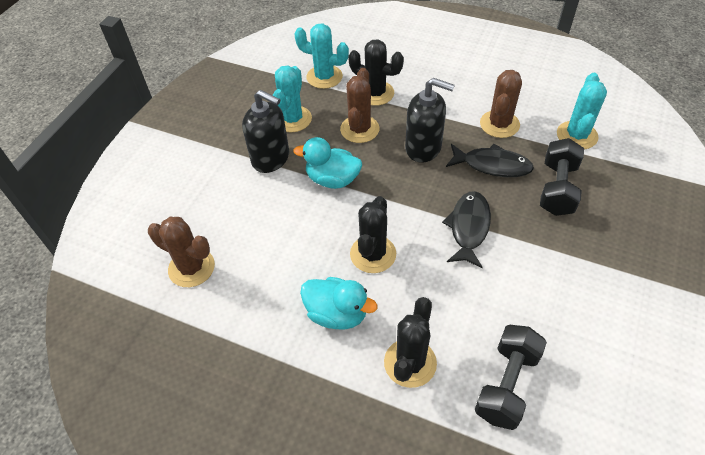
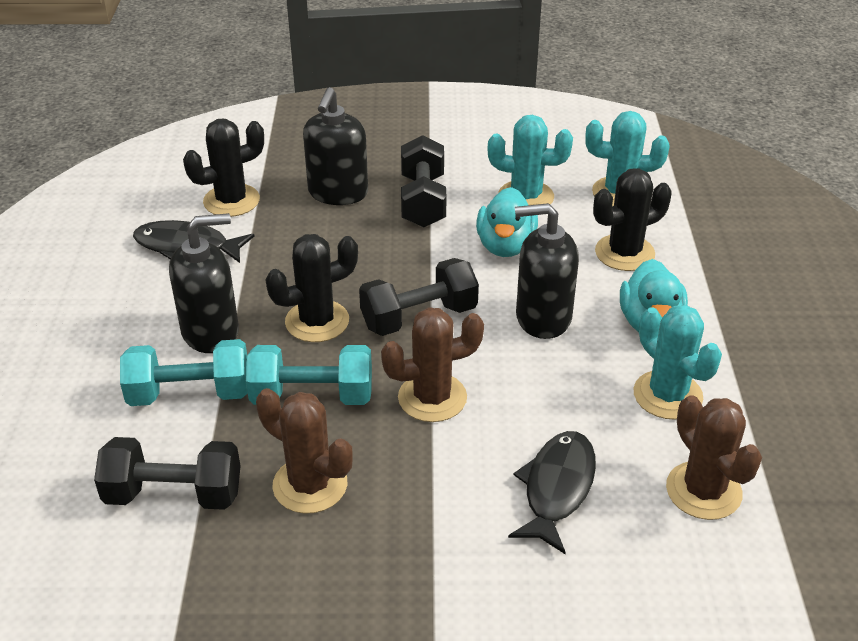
black dumbbell: [475,325,547,430] [540,138,584,216] = 2 -> [94,437,241,510] [359,258,479,336] [401,135,446,227] = 3
black soap dispenser: [242,90,289,173] [405,78,455,163] = 2 -> [169,213,239,353] [303,87,368,205] [515,203,579,339] = 3
turquoise dumbbell: none = 0 -> [120,339,248,406] [246,345,372,405] = 2

